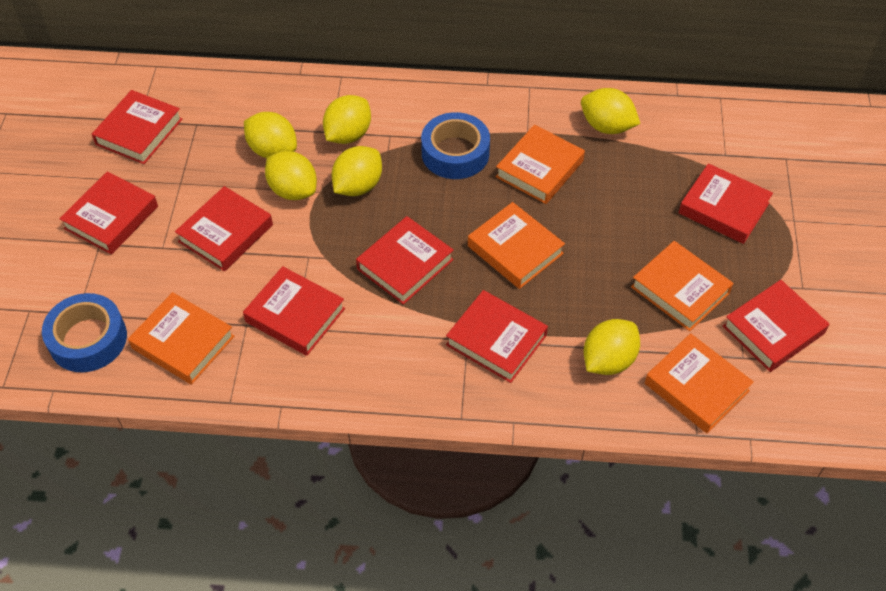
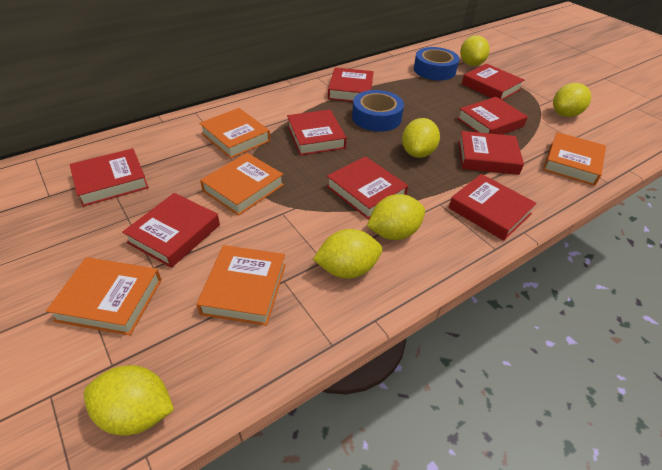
red book: [59,171,158,255] [92,90,183,164] [175,186,273,271] [243,266,345,356] [356,216,454,305] [446,290,548,383] [678,163,773,244] [723,280,829,372] = 8 -> [70,148,149,207] [122,193,220,268] [287,110,347,155] [327,156,408,219] [328,67,374,102] [448,174,537,241] [457,97,528,135] [458,131,524,175] [462,64,524,100] = 9

